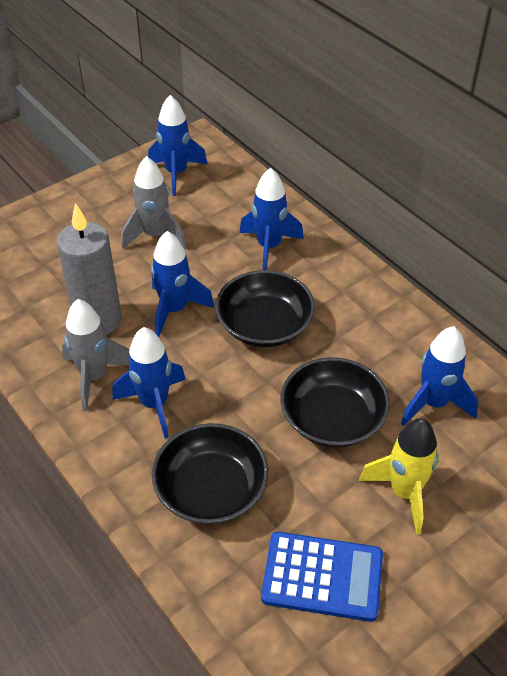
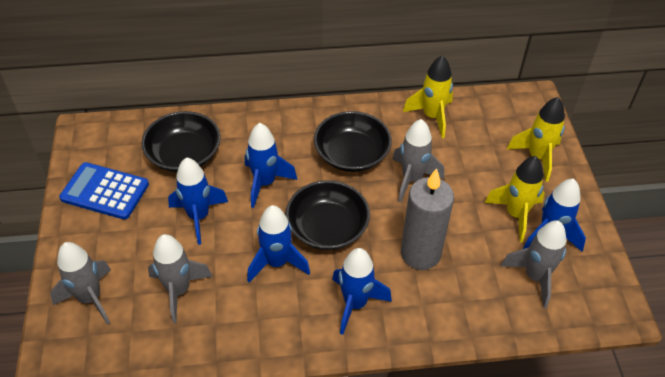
grey rocket: [62,299,129,411] [121,156,187,249] = 2 -> [50,242,111,325] [148,234,213,323] [392,119,444,202] [501,220,566,308] = 4
yellow rocket: [359,418,439,535] = 1 -> [403,55,453,138] [484,156,545,243] [506,97,565,182] = 3

